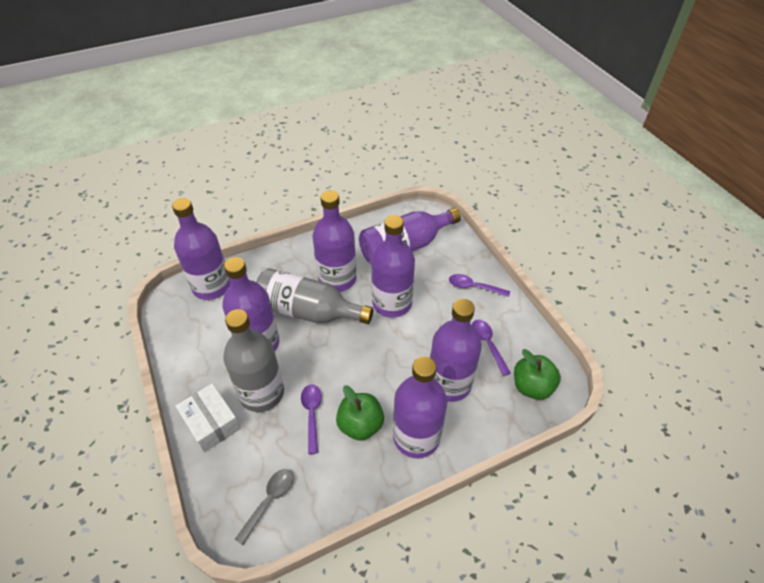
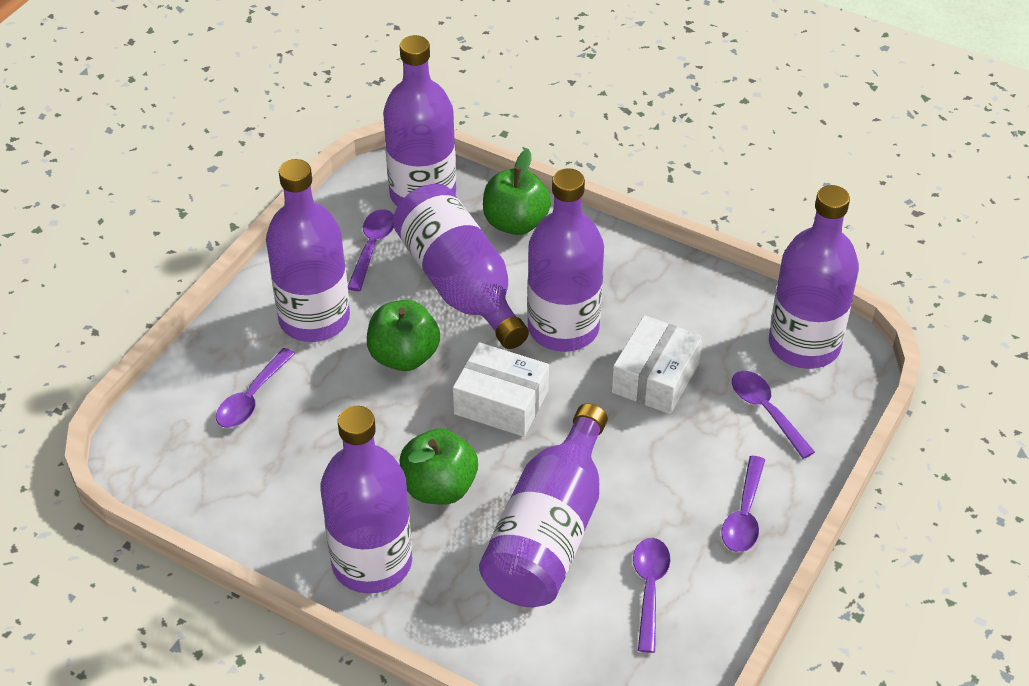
green apple: [336,385,384,441] [514,349,561,400] = 2 -> [367,300,440,371] [400,428,478,505] [483,149,551,235] = 3
grey bottle: [223,309,284,412] [256,268,373,324] = 2 -> none = 0
grey spoon: [234,469,294,545] = 1 -> none = 0
purple spoon: [301,384,322,454] [449,274,510,297] [472,320,511,376] = 3 -> [216,348,295,428] [348,209,394,291] [633,538,671,653] [721,456,765,552] [732,371,815,459] = 5
white box: [175,383,241,453] = 1 -> [453,342,549,437] [612,315,703,414] = 2

